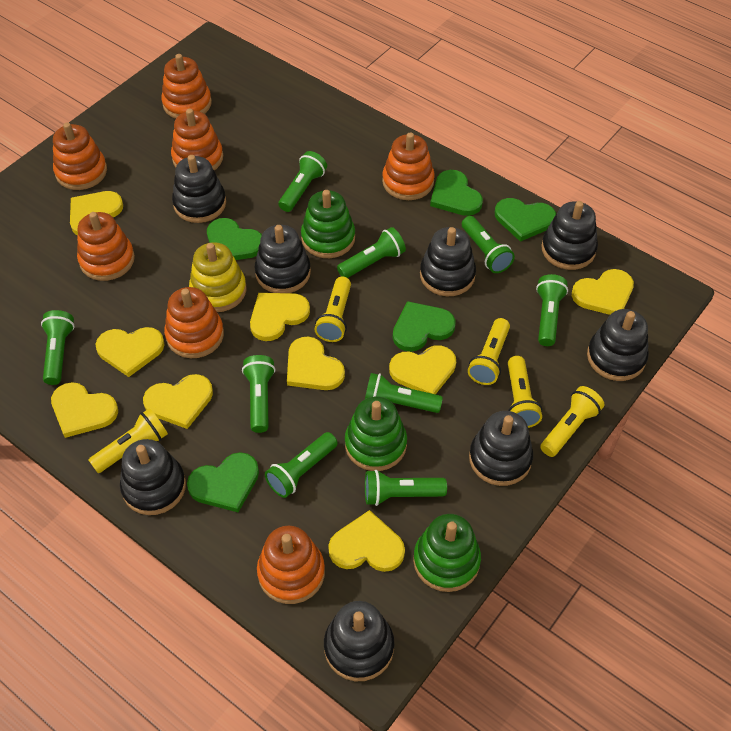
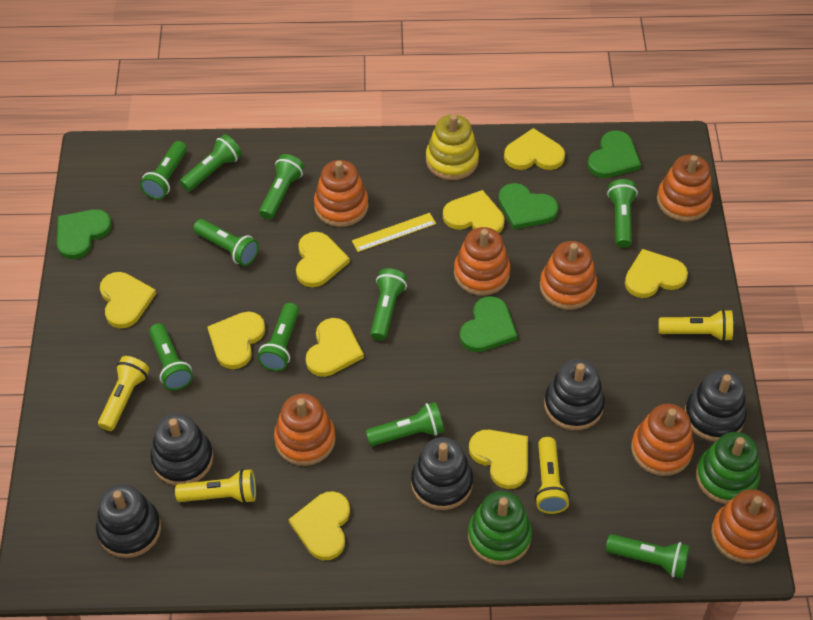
black stacking toy: [120,439,186,515] [172,155,226,223] [255,225,311,293] [324,601,394,681] [420,227,476,296] [469,411,533,486] [541,201,598,270] [587,309,649,381] = 8 -> [96,484,161,558] [150,413,213,486] [411,437,473,510] [544,359,605,430] [685,370,747,442] = 5
green flashlight: [41,310,75,385] [242,355,275,433] [265,432,338,498] [278,151,327,212] [337,227,406,278] [365,373,443,413] [365,470,447,506] [462,216,515,273] [536,274,568,346] = 9 -> [140,141,187,200] [149,323,193,390] [180,134,242,192] [193,219,259,266] [257,303,299,371] [259,154,305,220] [366,402,444,446] [370,268,407,341] [606,534,690,578] [607,179,638,248] = 10
green heart: [187,452,259,512] [207,218,262,260] [393,301,456,352] [430,170,483,216] [495,198,556,242] = 5 -> [57,209,112,259] [460,296,518,352] [498,183,559,230] [587,131,641,178] = 4
green stacking toy: [301,190,355,258] [345,396,407,471] [413,514,481,592] = 3 -> [468,491,532,565] [696,432,760,504] = 2
yellow flashlight: [89,408,168,473] [314,276,351,342] [468,318,510,385] [508,356,542,428] [540,386,604,457] = 5 -> [98,356,150,431] [175,469,256,504] [535,437,570,514] [659,309,733,341] = 4
yellow ruler: none = 0 -> [352,213,436,252] = 1

